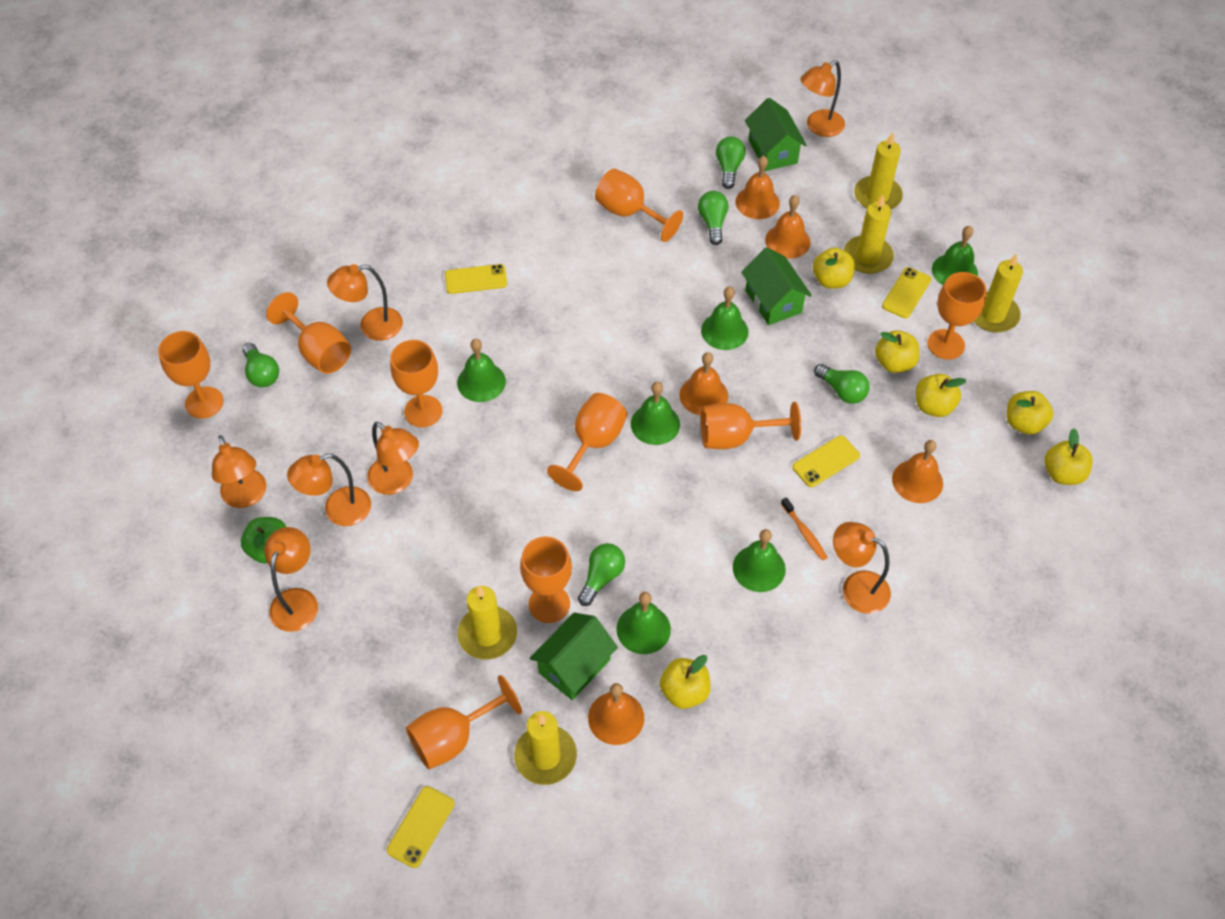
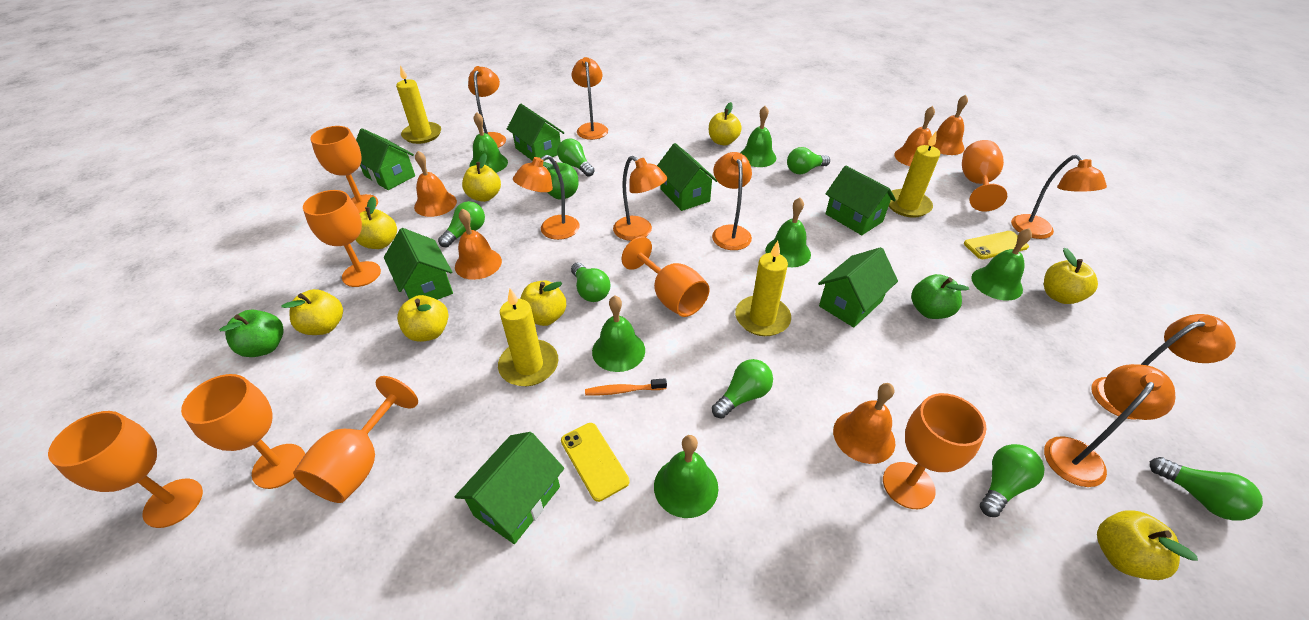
green apple: [241,517,286,564] = 1 -> [219,310,284,357] [543,161,578,200] [911,274,969,319] = 3
green house: [530,612,618,700] [741,247,812,325] [745,98,807,171] = 3 -> [356,128,415,190] [384,228,453,300] [455,432,564,544] [507,104,564,161] [657,143,717,211] [818,247,898,327] [826,166,896,235] = 7
green light bulb: [242,343,279,387] [578,543,625,606] [698,191,729,245] [716,137,746,189] [814,364,870,404] = 5 -> [438,201,485,248] [557,139,595,177] [571,262,611,302] [712,359,773,419] [787,147,830,174] [980,444,1044,517] [1150,457,1263,521] = 7
orange goblet: [158,331,224,419] [266,292,351,374] [390,340,442,427] [406,675,522,769] [520,536,572,623] [547,393,627,491] [595,169,683,242] [701,402,801,449] [927,272,986,360] = 9 -> [48,411,203,528] [181,374,305,489] [293,376,418,503] [303,190,381,287] [311,126,378,213] [621,237,710,317] [883,393,987,509] [962,140,1007,211] = 8
orange lamp: [212,435,266,508] [264,527,318,632] [287,454,371,526] [327,264,403,341] [367,422,419,495] [801,60,845,137] [833,522,891,614] = 7 -> [468,66,506,148] [513,155,580,240] [572,57,608,140] [613,156,667,241] [712,152,752,250] [1011,155,1107,239] [1044,364,1176,487] [1091,314,1236,420] = 8
yellow apple: [660,655,711,709] [813,248,855,289] [875,330,919,373] [916,374,966,417] [1007,391,1053,435] [1044,429,1093,485] = 6 -> [281,289,343,335] [356,197,397,249] [397,295,448,342] [462,153,501,202] [520,281,566,326] [709,102,742,145] [1044,248,1098,304] [1097,510,1198,580] = 8
yellow candle: [457,586,517,659] [514,711,577,785] [844,195,894,274] [854,132,903,209] [974,253,1023,332] = 5 -> [396,65,441,144] [498,288,558,386] [735,241,791,336] [889,132,940,218] = 4
yellow phone: [387,786,455,868] [445,264,507,294] [792,436,860,487] [882,267,931,318] = 4 -> [561,423,629,502] [964,231,1029,259] = 2

